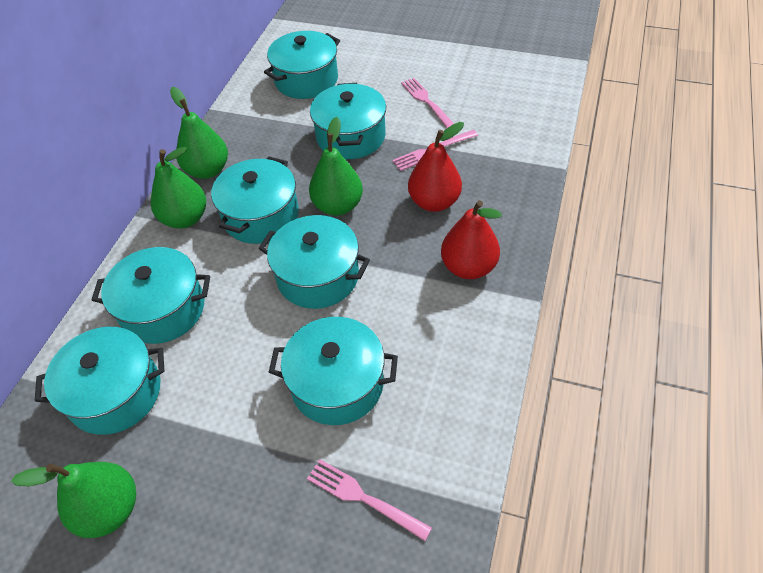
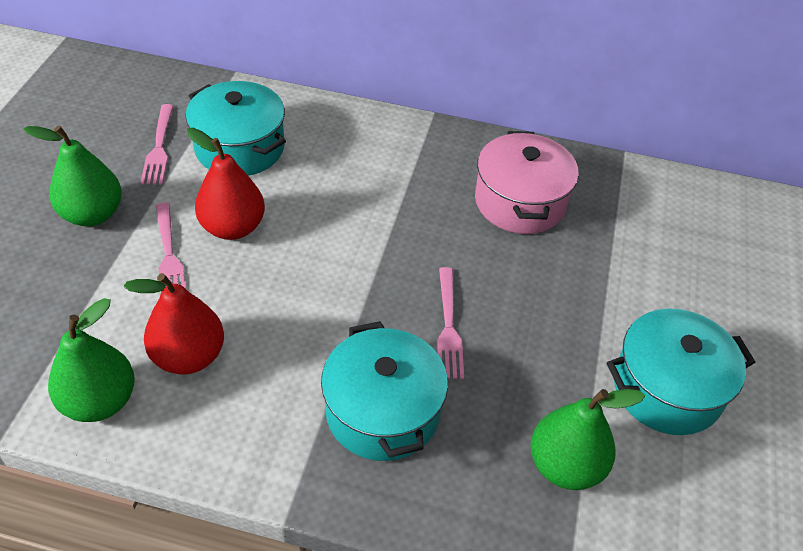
green pear: [11,462,136,538] [151,147,206,229] [170,87,228,179] [309,117,363,216] = 4 -> [23,126,122,227] [48,298,135,422] [530,389,645,490] = 3
pink pot: none = 0 -> [475,131,579,234] = 1
turquoise pot: [35,327,165,435] [92,247,210,344] [211,156,299,244] [259,215,370,309] [264,31,340,99] [269,317,398,425] [310,83,386,159] = 7 -> [186,81,286,176] [321,321,448,461] [607,308,755,435] = 3

